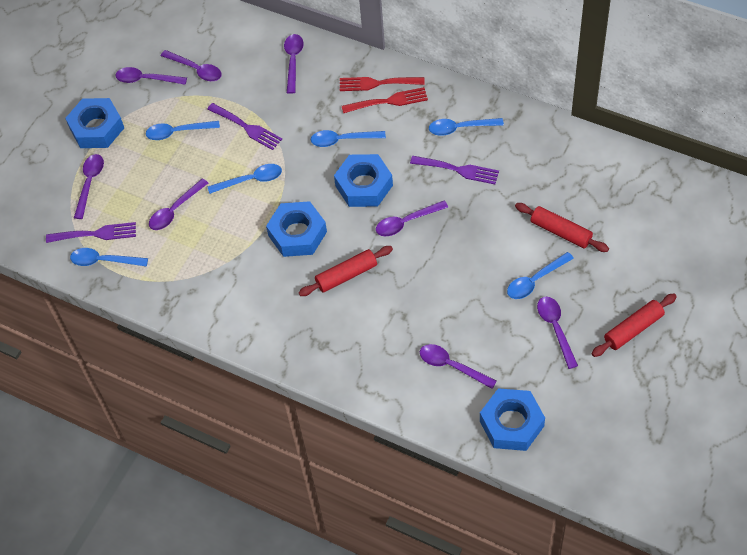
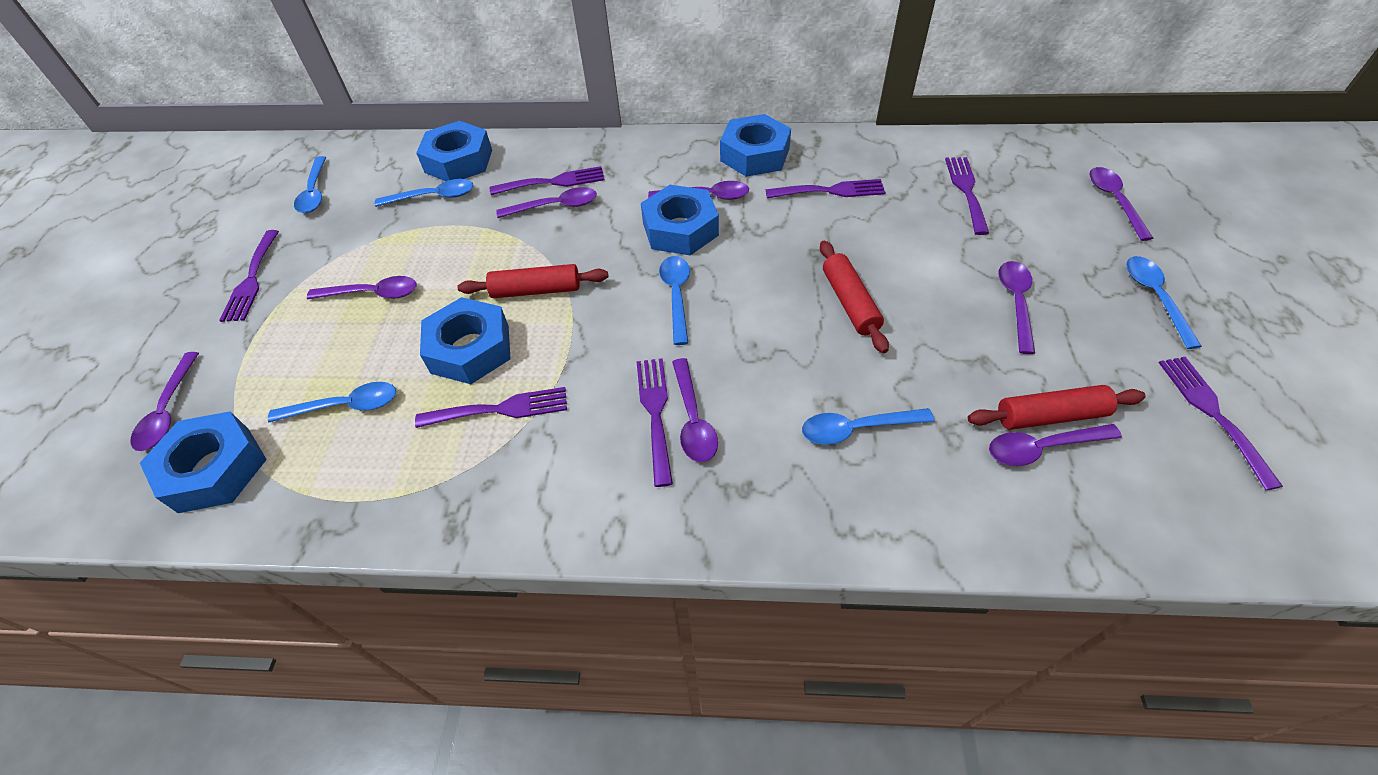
blue nut: [65,98,124,148] [266,201,327,257] [334,154,393,207] [480,388,545,451] = 4 -> [140,411,267,513] [416,121,492,181] [420,297,510,384] [641,185,719,255] [720,114,791,177] = 5
purple fork: [46,222,136,243] [207,103,282,150] [410,156,499,184] = 3 -> [219,230,279,322] [415,387,567,428] [490,166,604,195] [636,358,673,487] [766,179,886,198] [945,157,989,235] [1159,357,1283,490] = 7
red fork: [340,77,425,91] [342,87,428,113] = 2 -> none = 0

